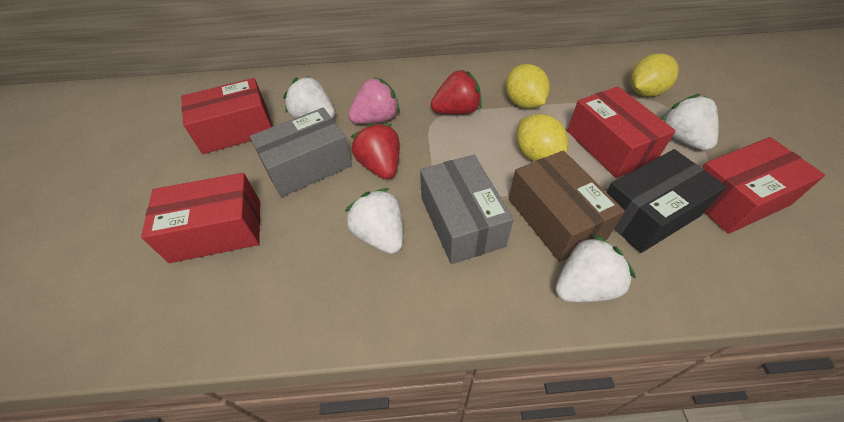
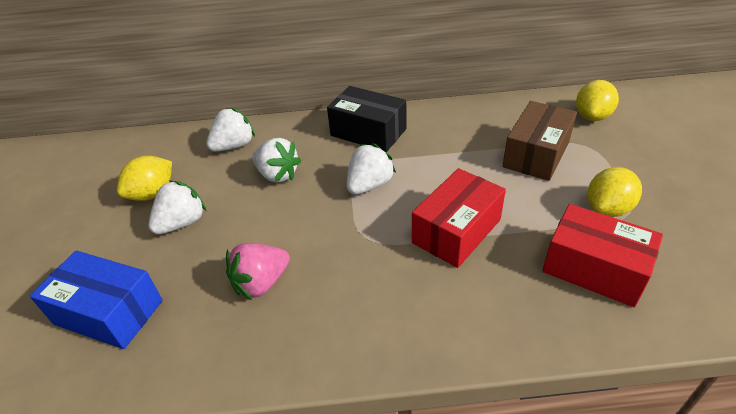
blue box: none = 0 -> [30,250,163,349] = 1
grey box: [250,108,352,197] [420,155,514,264] = 2 -> none = 0
red box: [141,173,260,263] [181,78,272,154] [567,86,676,178] [702,137,825,234] = 4 -> [412,168,506,268] [542,204,663,307] = 2
red strawberry: [351,123,400,180] [431,69,482,115] = 2 -> none = 0

